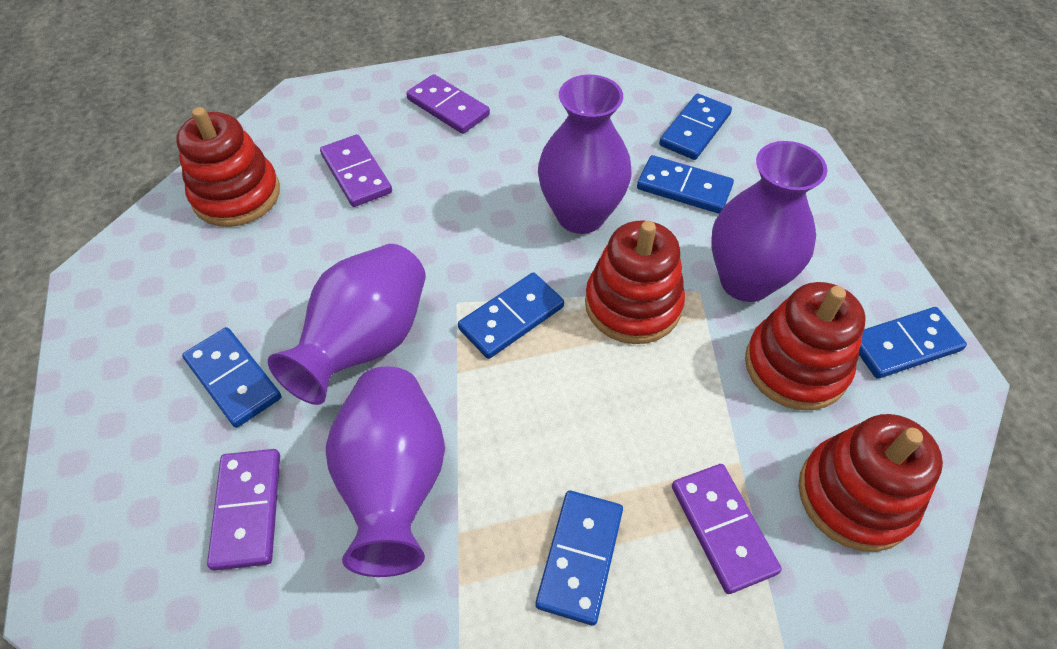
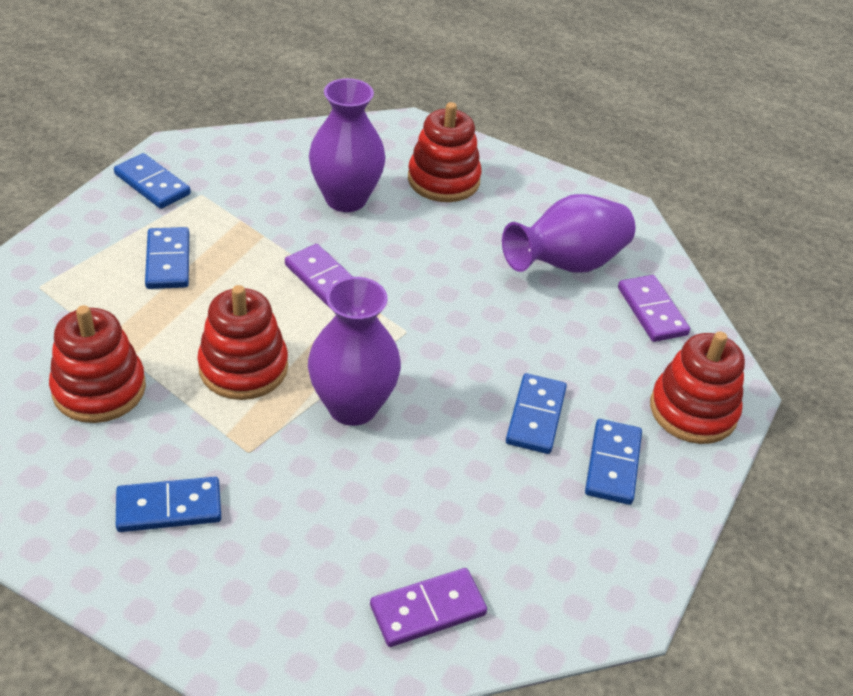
blue domino: [182,327,281,428] [458,272,564,359] [536,491,623,625] [637,155,734,214] [659,93,732,160] [859,307,967,379] = 6 -> [114,153,191,209] [116,477,221,532] [145,227,189,289] [506,373,567,454] [585,419,642,505] = 5
purple domino: [207,449,280,571] [320,134,392,207] [406,74,490,134] [672,464,782,594] = 4 -> [285,244,353,309] [370,568,487,647] [618,275,690,342] = 3
purple vase: [268,244,426,405] [326,366,445,577] [538,75,632,234] [711,141,827,302] = 4 -> [308,277,401,426] [309,78,385,212] [502,194,635,272] = 3

